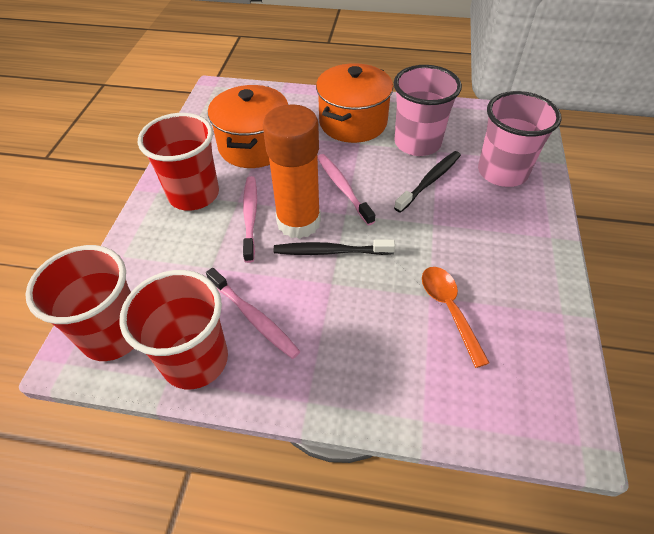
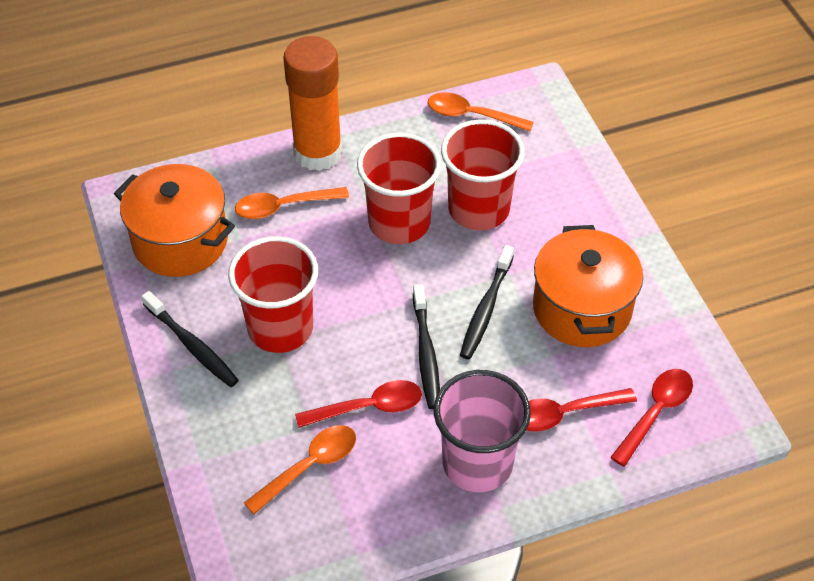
black toothbrush: [274,239,395,255] [394,151,461,213] = 2 -> [141,291,239,387] [413,284,440,409] [460,245,514,359] = 3
orange spoon: [422,267,490,368] = 1 -> [235,187,349,219] [244,425,356,514] [428,92,534,132] = 3
pink cup: [394,65,462,156] [478,91,561,187] = 2 -> [434,370,531,492] = 1
pink toothbrush: [206,268,300,359] [243,176,257,263] [317,154,375,225] = 3 -> none = 0
red spoon: none = 0 -> [295,380,422,428] [526,388,637,432] [610,369,693,467] = 3

